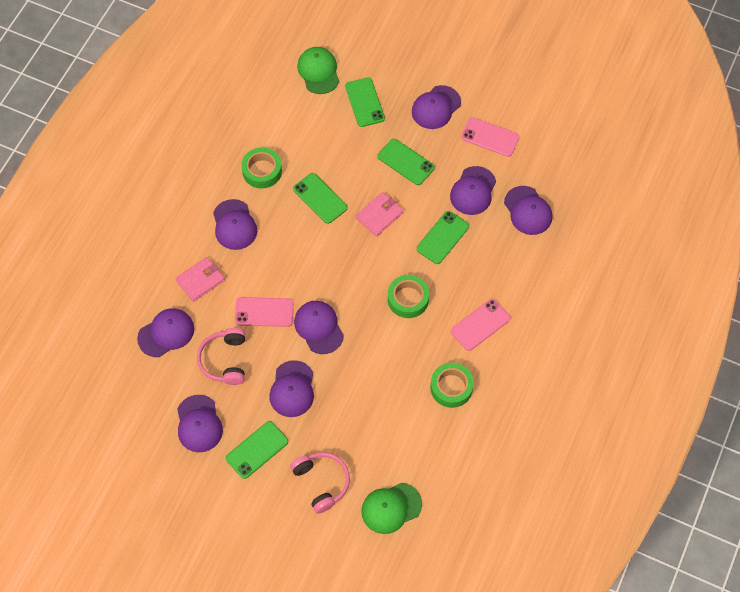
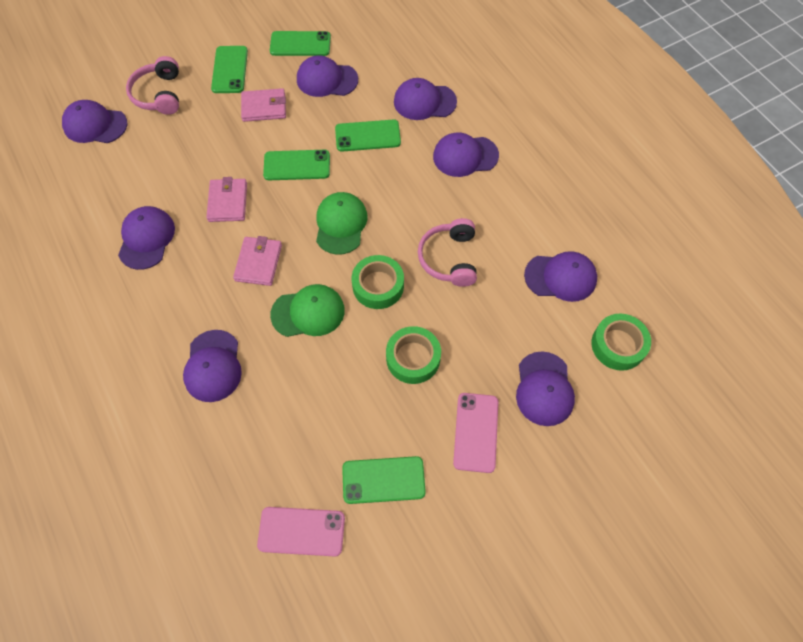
pink phone: [235,297,294,327] [451,299,510,351] [461,117,520,157] = 3 -> [257,507,345,557] [453,393,498,473] = 2
pink wallet: [175,257,225,302] [356,192,403,236] = 2 -> [206,177,247,222] [233,236,282,286] [241,88,286,122] = 3

